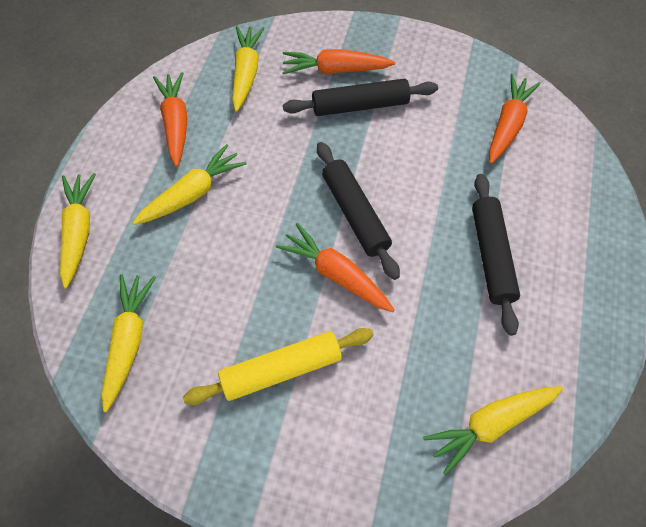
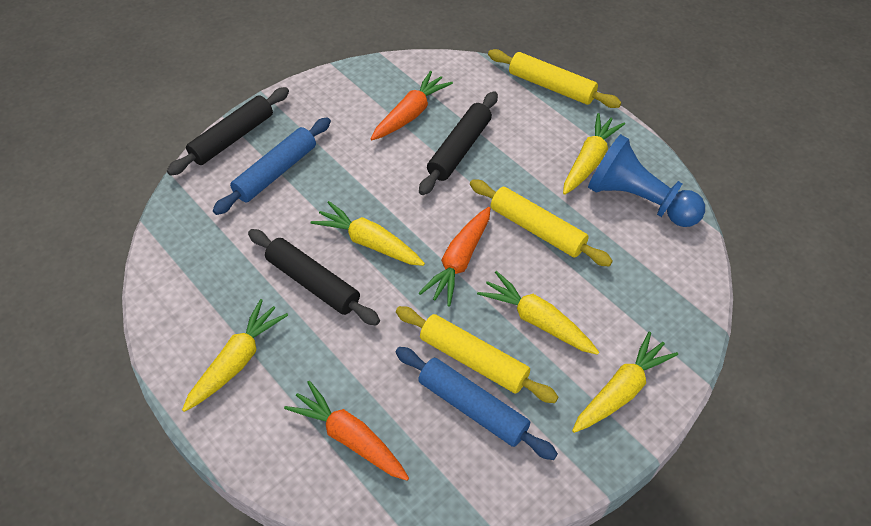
blue pawn: none = 0 -> [588,134,705,227] = 1
blue rolling pin: none = 0 -> [213,117,331,215] [395,347,558,460] = 2
orange carrot: [153,72,187,167] [276,223,395,312] [282,49,395,74] [489,74,540,164] = 4 -> [284,381,409,481] [371,71,453,140] [419,207,490,307] = 3
yellow rolling pin: [183,328,374,405] = 1 -> [396,306,558,403] [470,179,613,266] [488,49,621,108] = 3

